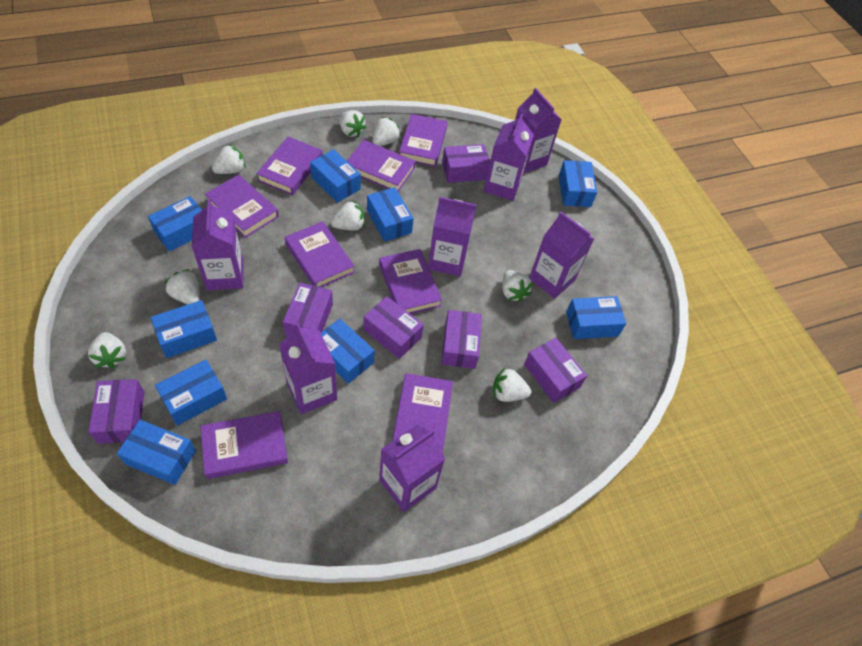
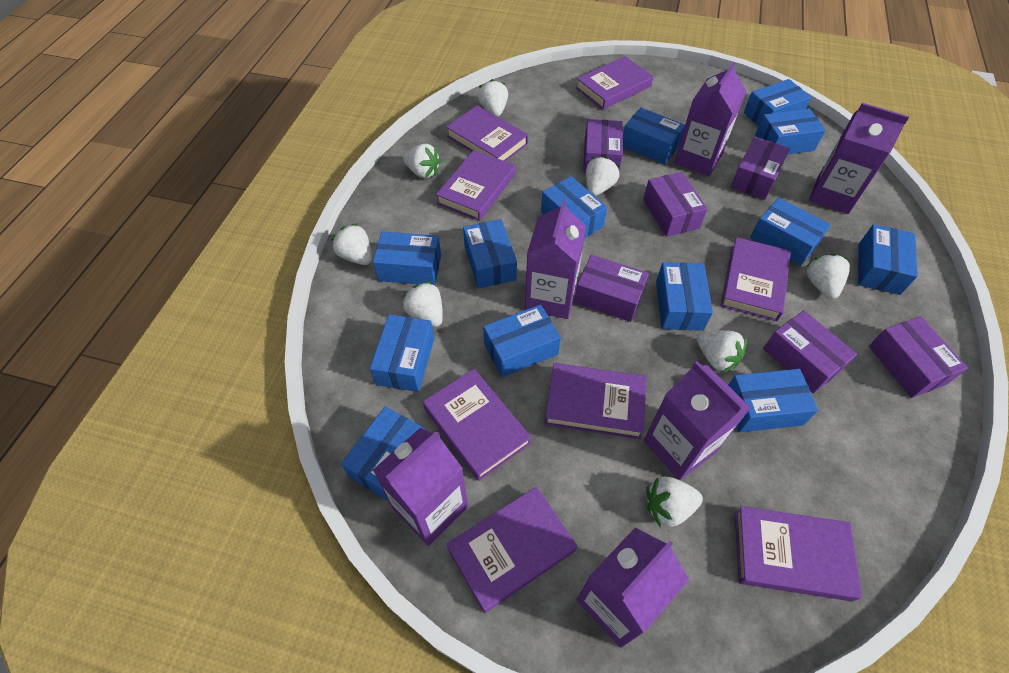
blue box: [117,420,196,485] [148,196,202,252] [151,300,217,358] [155,360,227,426] [310,149,361,203] [321,319,375,384] [367,187,413,242] [559,160,597,207] [566,296,626,339] = 9 -> [341,406,425,501] [370,314,434,392] [373,232,441,286] [463,219,517,289] [483,304,561,377] [541,176,607,238] [623,107,685,164] [656,262,713,331] [728,369,818,432] [744,79,811,126] [750,198,831,266] [755,108,826,155] [858,224,918,295] = 13
purple carton: [192,200,244,290] [279,323,337,414] [379,424,445,512] [428,197,476,276] [484,114,534,201] [515,88,562,174] [529,212,594,299] = 7 -> [373,428,468,546] [525,200,586,319] [577,528,689,648] [644,361,751,480] [674,62,747,176] [809,103,909,214] = 6

